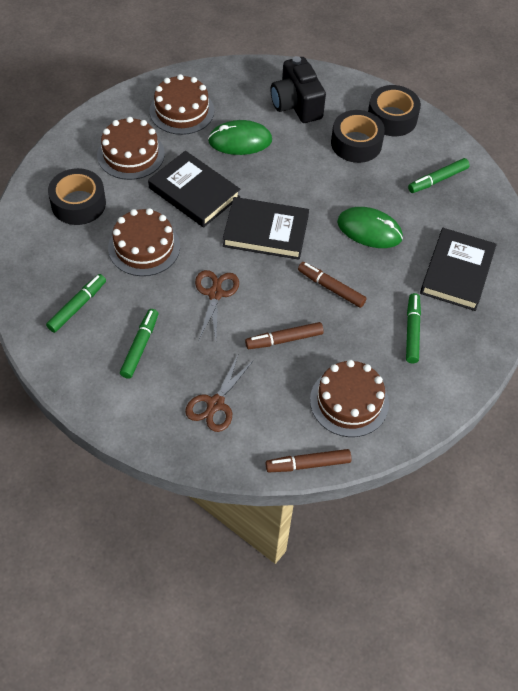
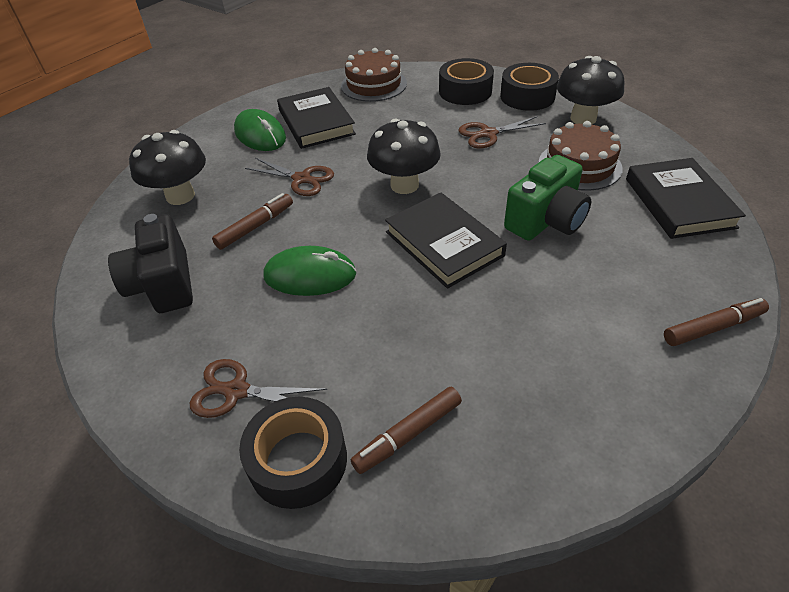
black mushroom: none = 0 -> [129,130,206,205] [367,119,441,194] [557,56,625,125] = 3
brown cake: [97,117,165,180] [108,208,180,276] [149,74,214,135] [310,360,389,437] = 4 -> [341,48,407,102] [538,121,623,191] = 2
brown scissors: [185,353,254,432] [195,270,239,340] = 2 -> [190,359,327,418] [245,158,334,196] [459,116,546,149] = 3
green camera: none = 0 -> [504,155,591,241] = 1
green marker: [46,274,106,333] [120,309,158,379] [406,293,421,363] [408,158,470,193] = 4 -> none = 0

